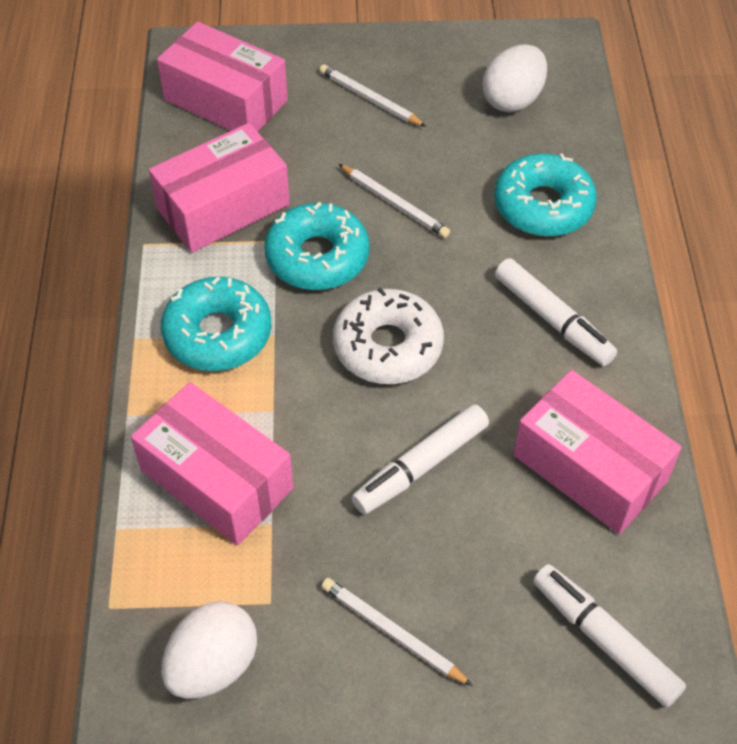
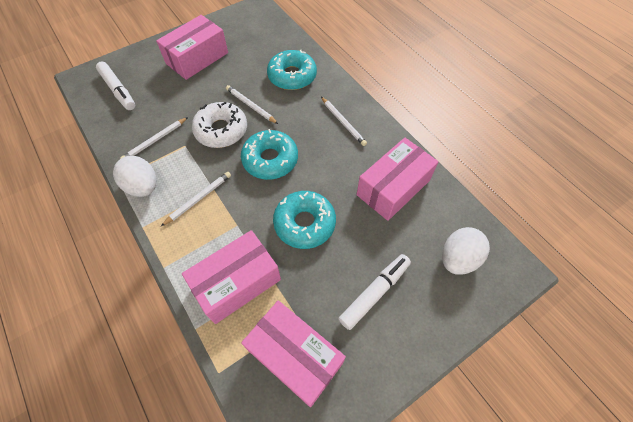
white marker: [351,404,489,514] [495,258,617,366] [533,564,686,708] = 3 -> [96,62,135,110] [338,254,411,330] = 2
white pencil: [319,64,426,127] [321,578,473,686] [339,164,450,238] = 3 -> [120,117,188,159] [161,172,231,226] [226,85,278,124] [321,97,367,146] = 4

